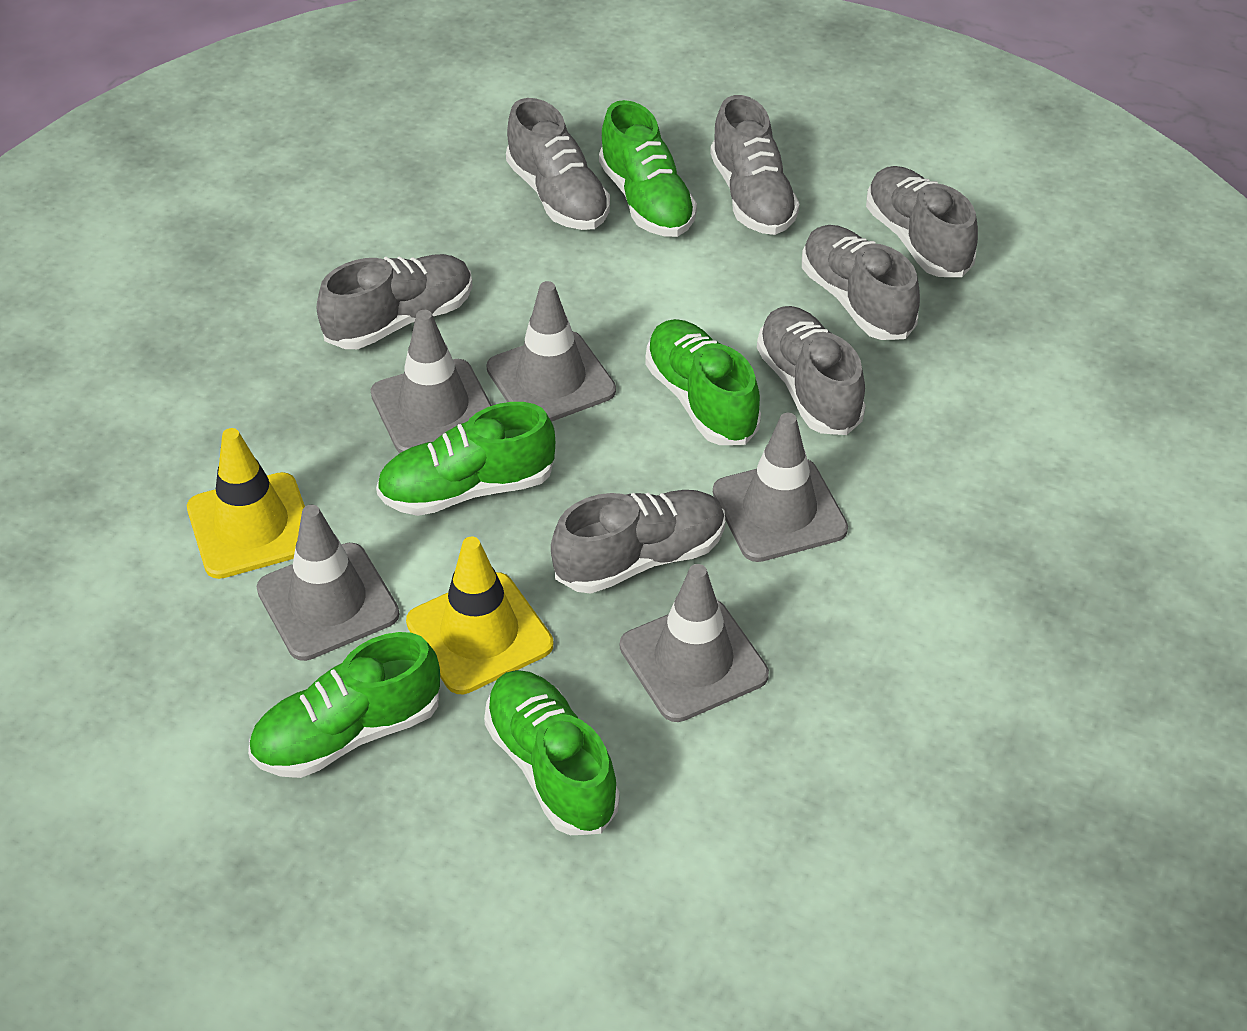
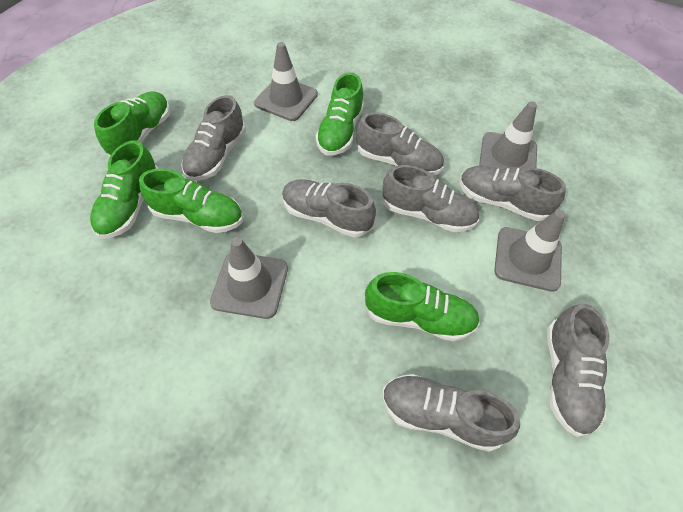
grey traffic cone: [257,505,399,661] [371,310,492,453] [486,281,616,422] [620,564,769,722] [713,413,848,562] = 5 -> [210,237,288,319] [254,42,318,121] [479,101,537,170] [494,210,565,292] = 4
yellow traffic cone: [187,428,305,579] [406,536,554,694] = 2 -> none = 0

